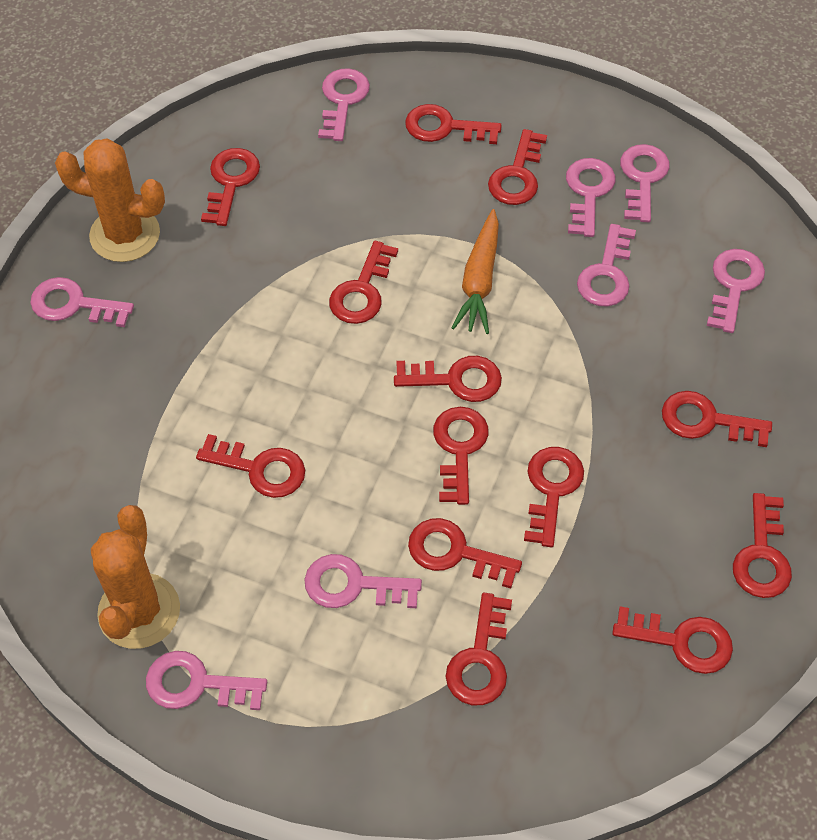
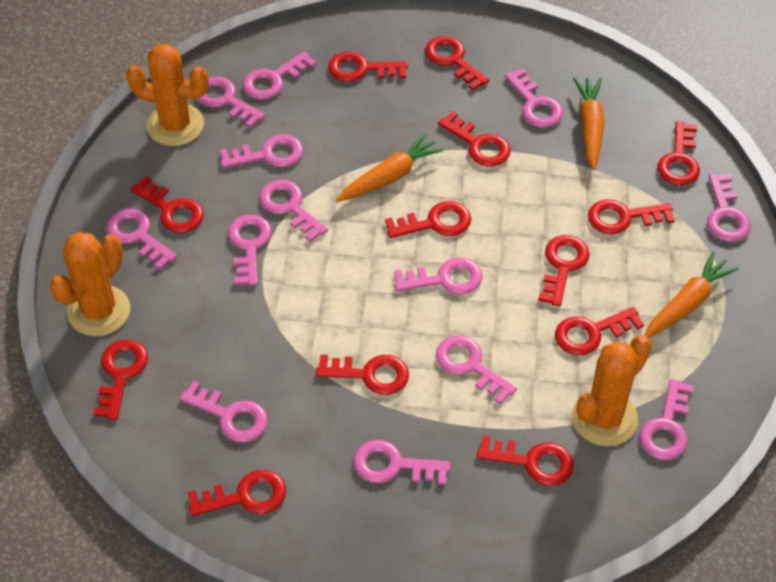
orange cactus: [55,138,165,262] [91,505,180,649] = 2 -> [50,232,130,337] [126,44,209,146] [572,335,652,446] = 3
orange carrot: [452,209,499,334] = 1 -> [336,133,444,202] [573,78,604,170] [645,251,738,338] = 3
pink key: [30,277,134,327] [146,651,267,710] [304,554,422,608] [318,68,370,141] [566,158,615,237] [577,224,636,307] [620,144,670,222] [707,249,765,333] = 8 -> [106,208,177,270] [180,381,268,442] [196,76,265,128] [220,134,303,168] [228,215,272,286] [242,51,317,100] [259,180,328,242] [353,440,450,485] [394,258,483,295] [436,335,517,404] [505,68,563,128] [639,379,694,460] [707,174,751,242] = 13

